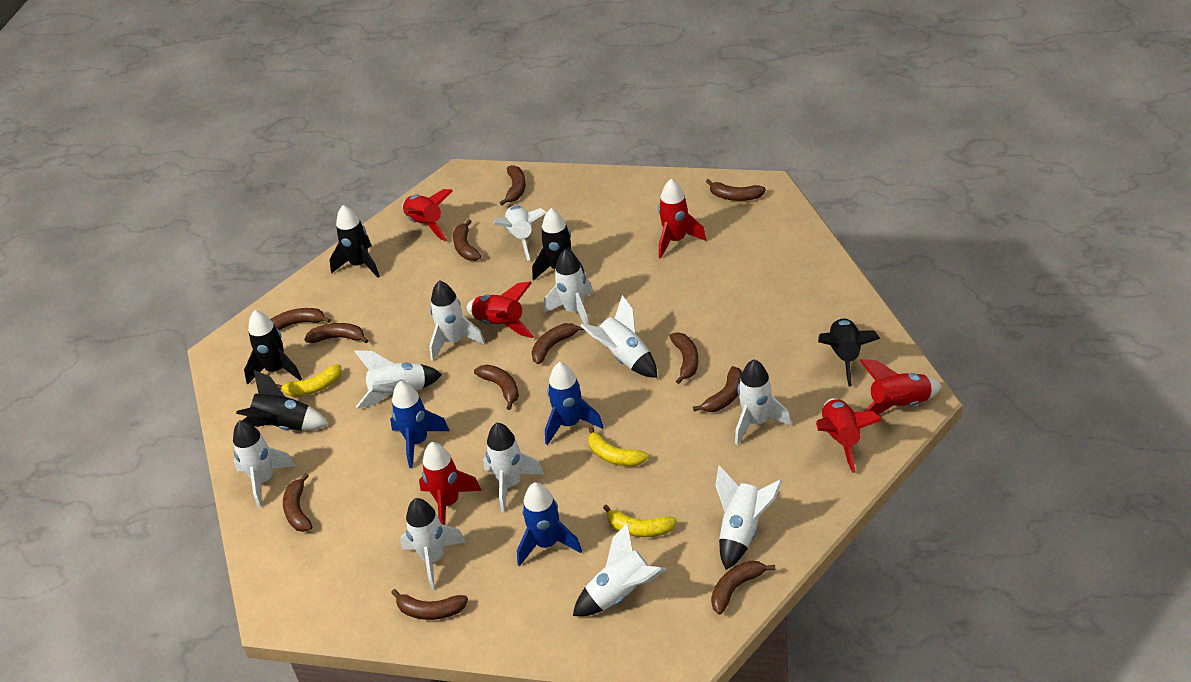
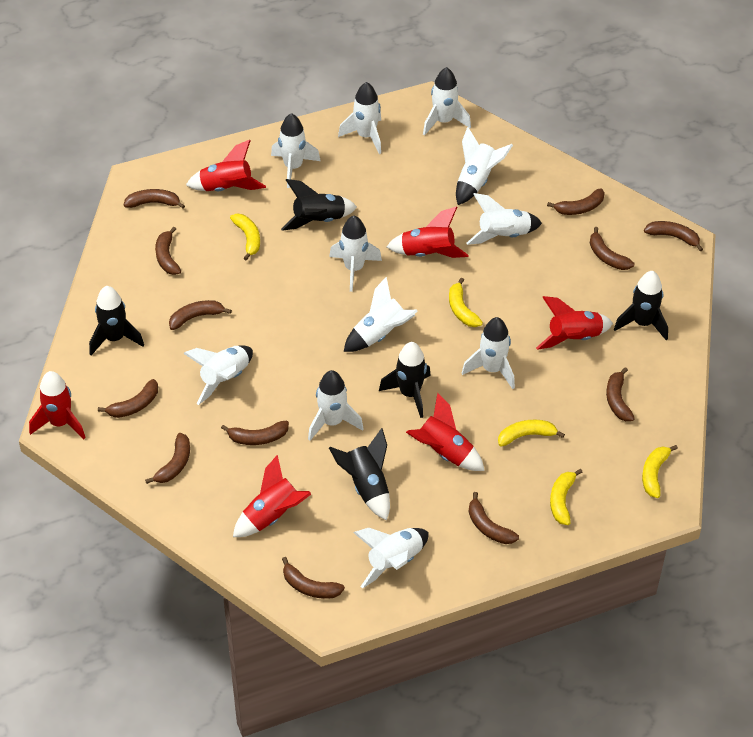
blue rocket: [390,381,450,468] [517,482,582,566] [545,362,603,445] = 3 -> none = 0
yellow banana: [276,364,342,397] [588,426,648,466] [603,505,677,537] = 3 -> [230,214,260,261] [449,278,483,327] [498,420,565,447] [550,469,582,525] [642,445,678,498] = 5

